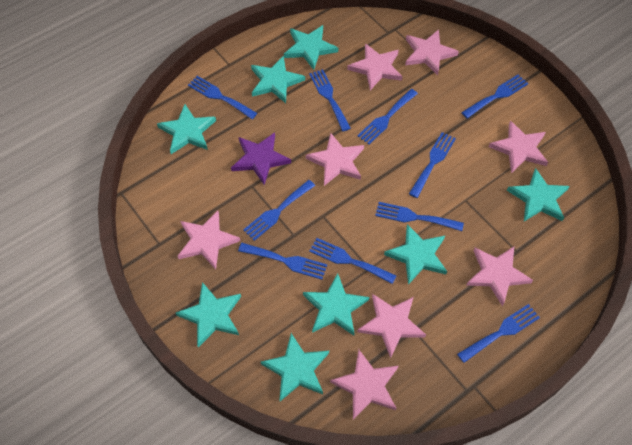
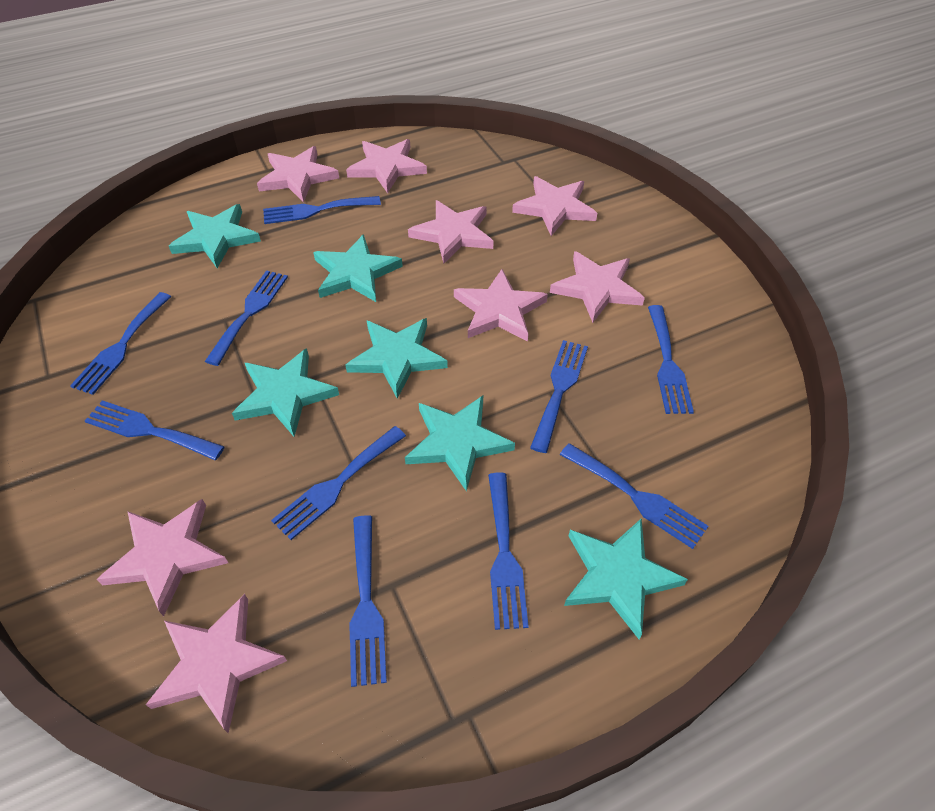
purple star: [231,133,291,185] = 1 -> none = 0
turquoise star: [157,104,216,154] [176,282,241,347] [251,55,305,103] [261,333,329,401] [284,25,338,70] [303,273,369,336] [384,224,447,285] [507,168,570,221] = 8 -> [169,204,261,268] [232,348,339,437] [313,234,403,302] [345,318,448,399] [405,396,515,492] [564,518,688,639] = 6

